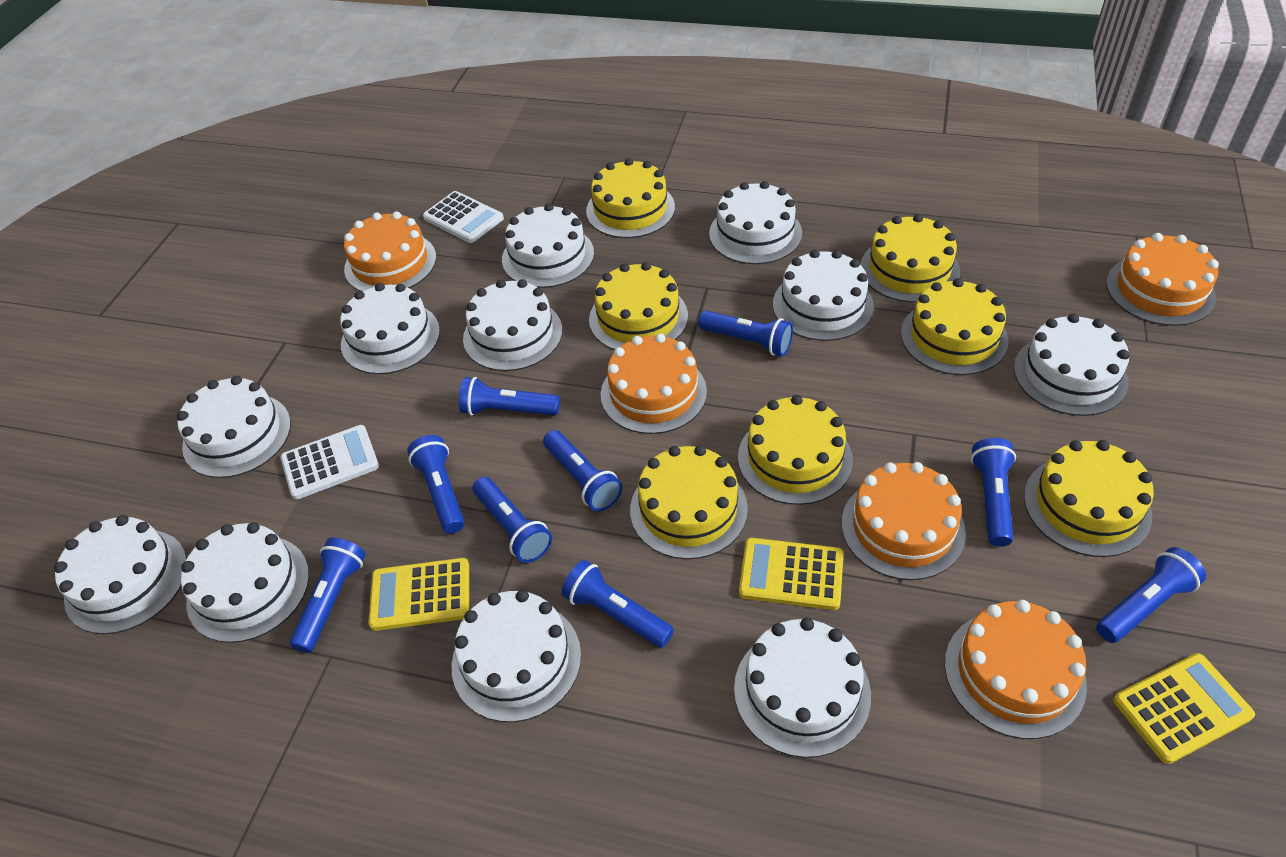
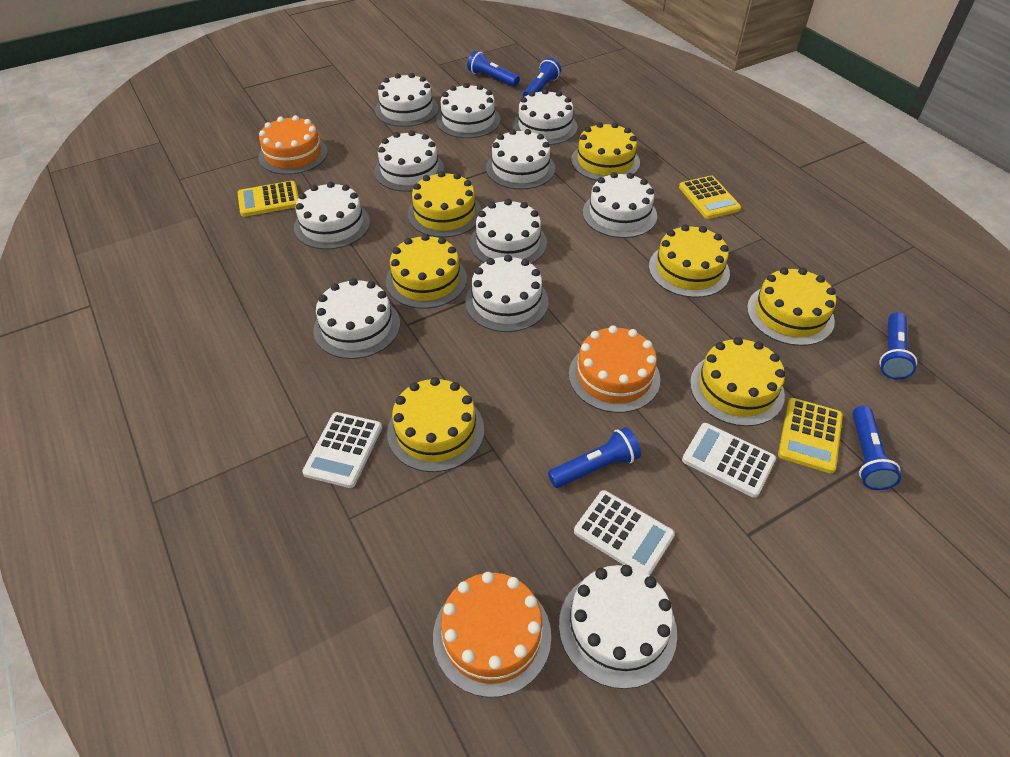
blue flashlight: [290,538,366,653] [407,435,465,534] [459,377,560,416] [472,477,552,563] [543,430,622,511] [562,560,674,648] [698,311,793,356] [971,438,1016,547] [1096,547,1206,643] = 9 -> [467,51,520,87] [523,58,561,97] [548,427,641,488] [852,406,901,490] [879,312,917,380] = 5
orange cake: [344,211,436,292] [601,334,707,434] [842,462,966,580] [945,600,1087,739] [1106,233,1219,326] = 5 -> [258,115,328,175] [433,572,551,698] [569,325,660,413] = 3
white calculator: [280,425,379,500] [423,191,504,243] = 2 -> [302,412,382,488] [574,490,675,576] [682,423,776,498] = 3

